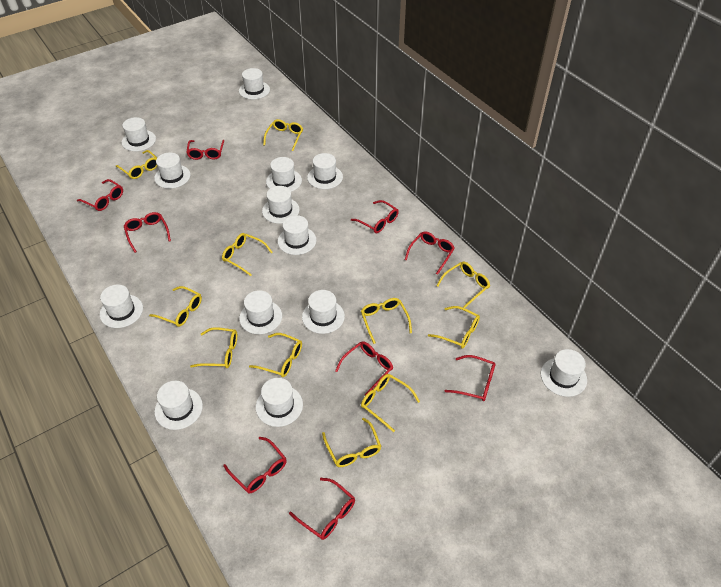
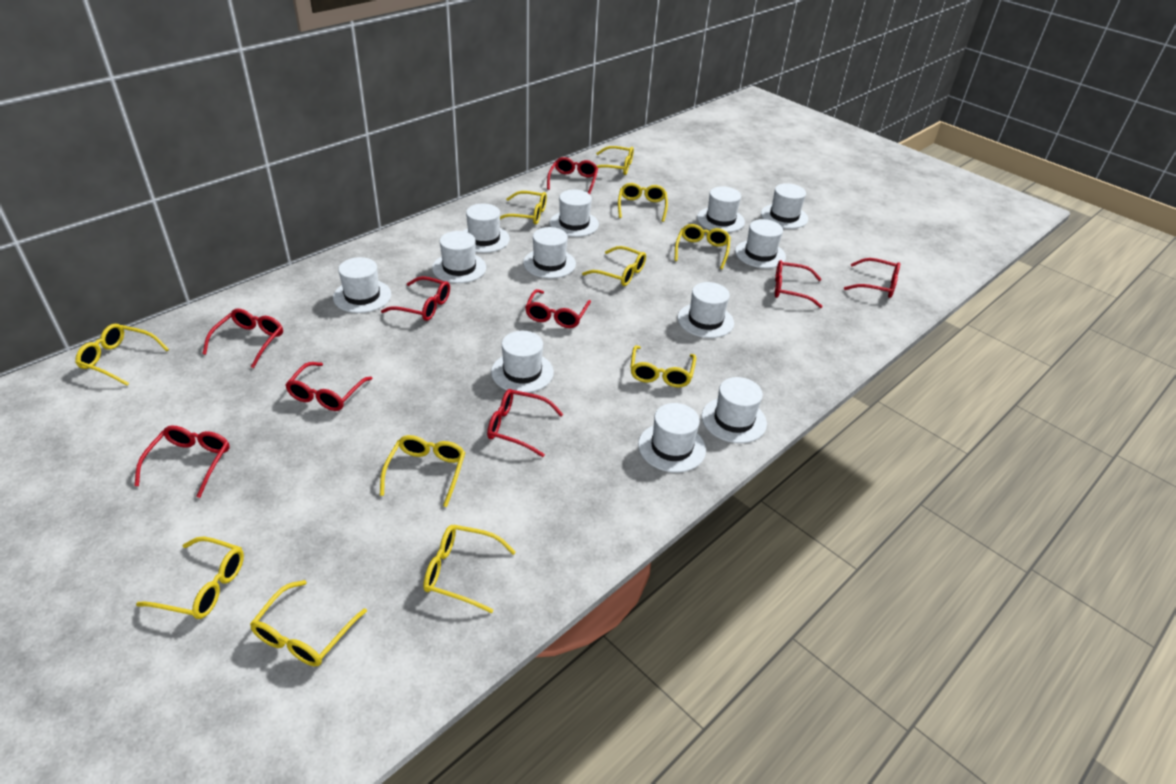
white hat: [100,284,143,328] [122,117,156,151] [154,152,190,189] [155,381,203,430] [239,68,270,99] [239,290,282,334] [256,378,303,427] [262,186,300,224] [266,157,302,192] [278,215,316,255] [302,290,345,334] [307,153,343,189] [541,349,587,397] = 13 -> [333,257,391,313] [432,231,486,283] [463,204,510,253] [491,331,554,393] [523,227,576,278] [550,190,599,237] [638,403,706,473] [678,282,734,338] [697,186,745,232] [702,377,767,443] [735,219,786,268] [761,183,808,229] = 12

